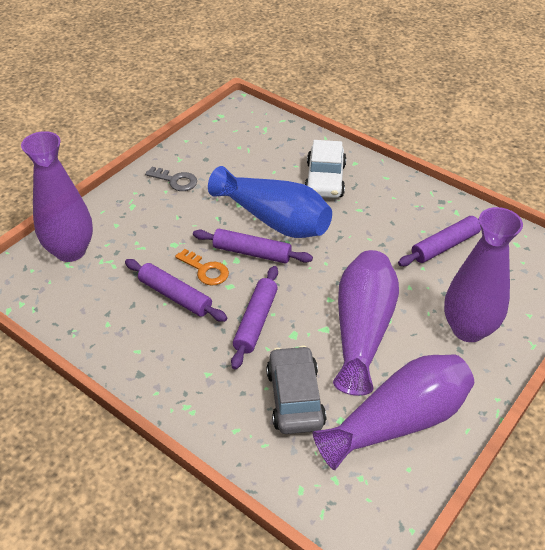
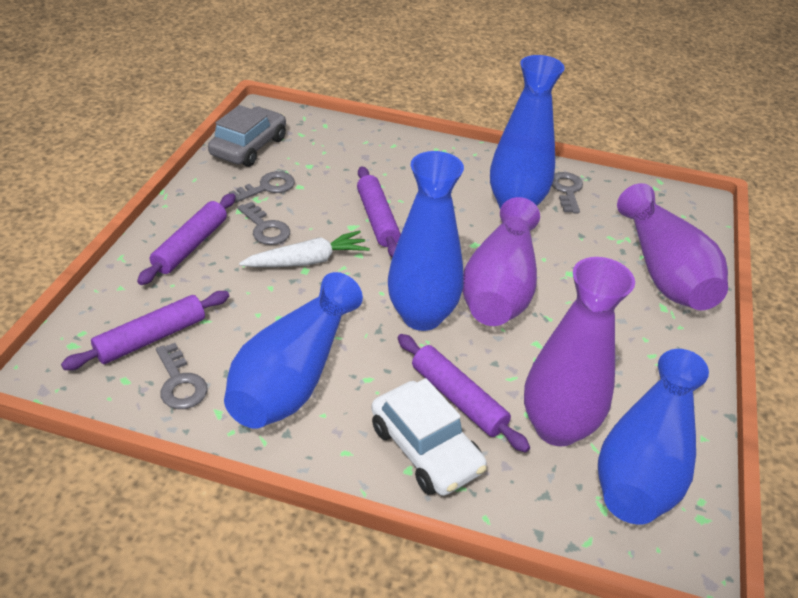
blue vase: [208,166,332,238] = 1 -> [224,272,363,429] [388,151,464,331] [490,55,565,209] [598,349,709,525] = 4
grey key: [145,167,197,191] = 1 -> [156,343,208,409] [229,171,295,203] [238,202,290,245] [551,172,583,213] = 4
orange key: [175,249,229,286] = 1 -> none = 0
purple vase: [21,131,93,262] [313,354,474,470] [333,250,399,396] [444,207,523,342] = 4 -> [462,197,540,326] [524,257,635,446] [617,183,728,310] = 3
white carrot: none = 0 -> [239,230,370,267] = 1

